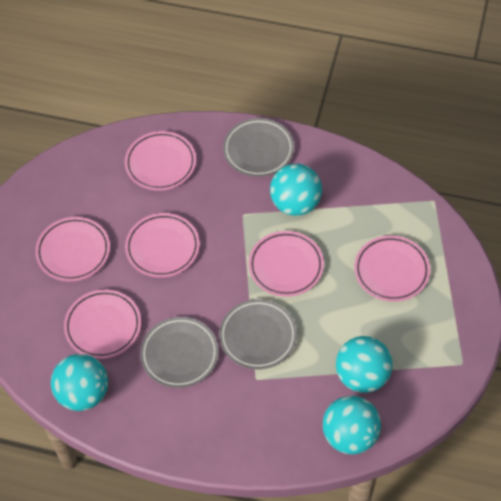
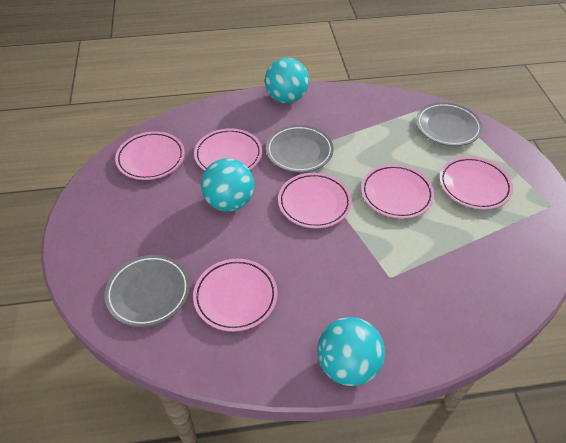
turquoise ball: [51,354,108,411] [270,164,322,216] [323,396,381,454] [336,336,393,393] = 4 -> [201,158,254,212] [265,58,309,103] [317,317,385,386] = 3

